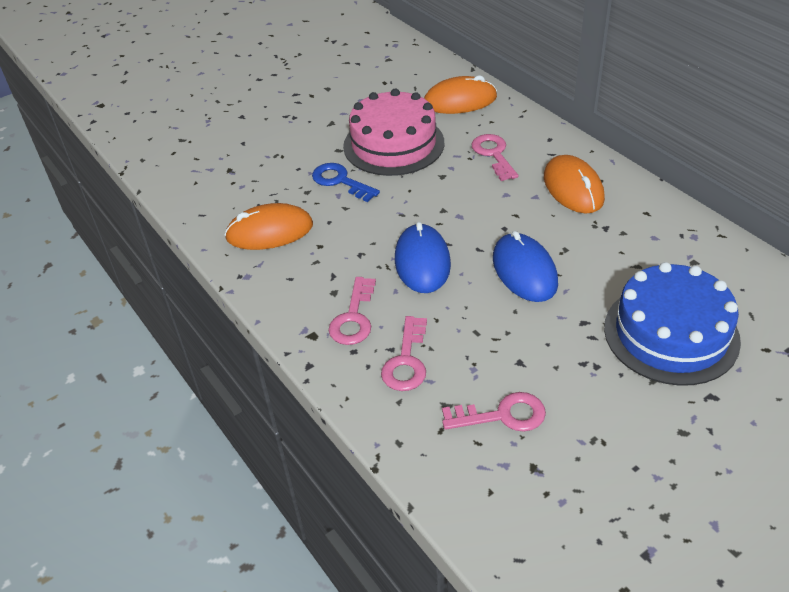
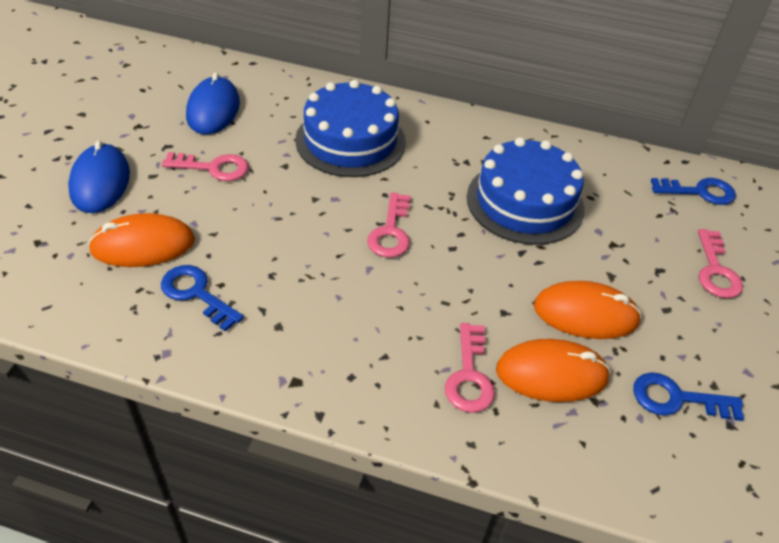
blue cake: [604,262,741,386] = 1 -> [295,80,406,177] [467,137,585,245] = 2
blue key: [312,163,380,202] = 1 -> [161,265,244,332] [633,372,744,421] [651,178,736,205] = 3
pink cake: [343,89,444,176] = 1 -> none = 0

